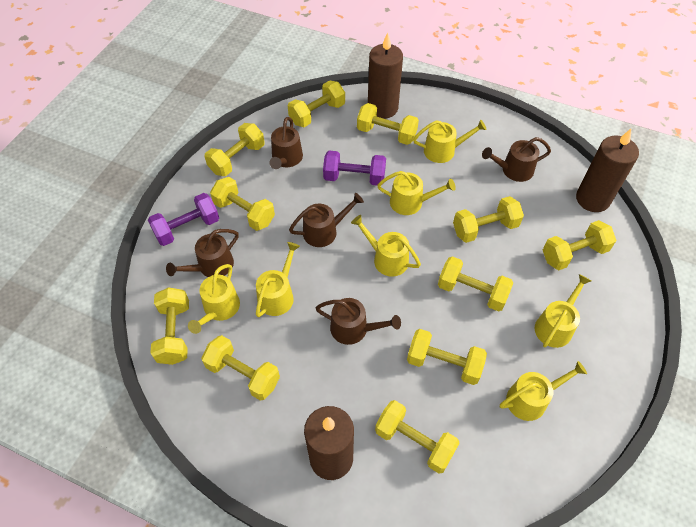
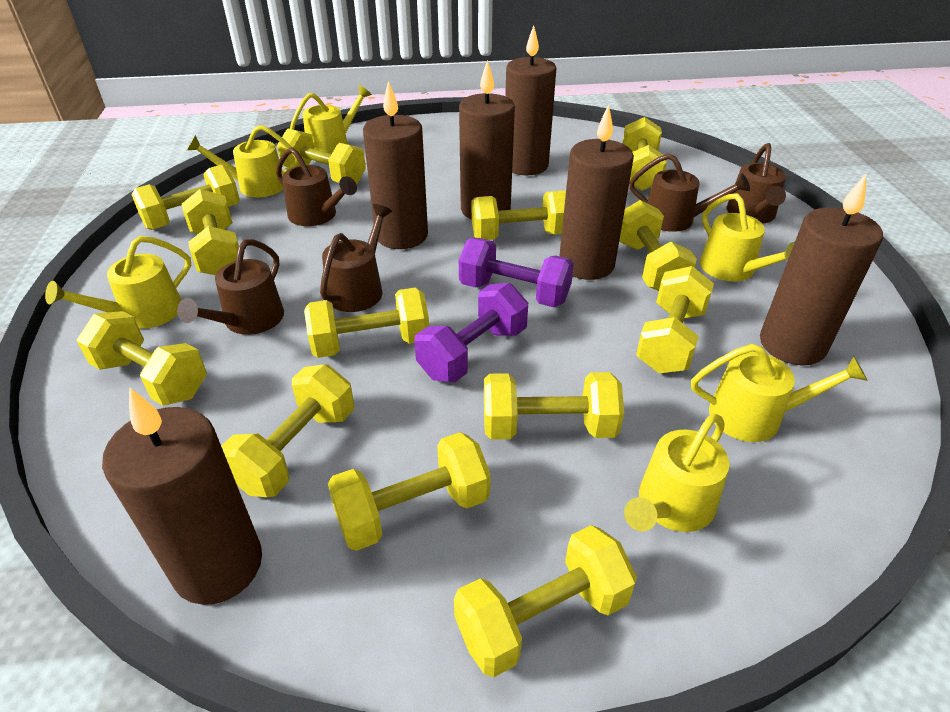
brown candle: [304,406,354,480] [368,33,403,119] [576,129,639,212] = 3 -> [102,387,262,605] [363,81,428,249] [459,60,515,220] [505,25,556,175] [559,105,634,280] [760,174,883,366] = 6
yellow dumbbell: [150,287,189,365] [201,335,280,401] [204,123,265,176] [210,177,275,231] [288,81,345,127] [357,103,419,145] [375,400,459,474] [407,329,487,385] [438,256,513,312] [453,196,524,243] [543,220,616,270] = 11 -> [76,311,207,406] [131,165,240,230] [182,189,239,275] [221,364,354,497] [277,129,366,184] [304,288,429,358] [328,432,491,551] [454,525,637,677] [471,190,566,240] [484,372,624,440] [619,200,697,291] [622,117,667,191] [636,266,714,373] = 13
yellow watering can: [188,264,240,334] [256,242,300,317] [351,215,421,277] [377,171,456,215] [413,120,487,163] [500,361,587,421] [535,274,591,348] = 7 -> [45,236,191,328] [187,125,299,197] [290,85,372,154] [624,414,730,532] [691,344,868,442] [700,193,795,282] = 6

